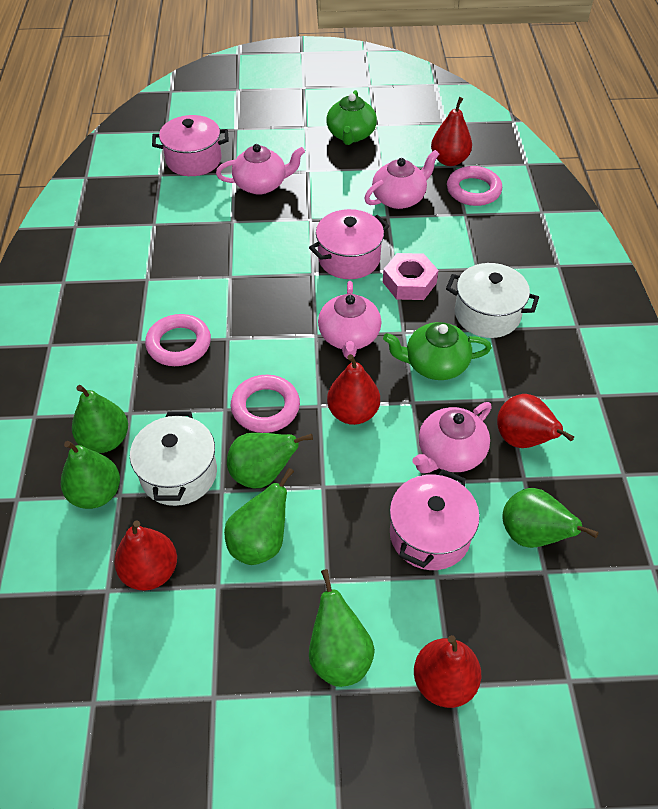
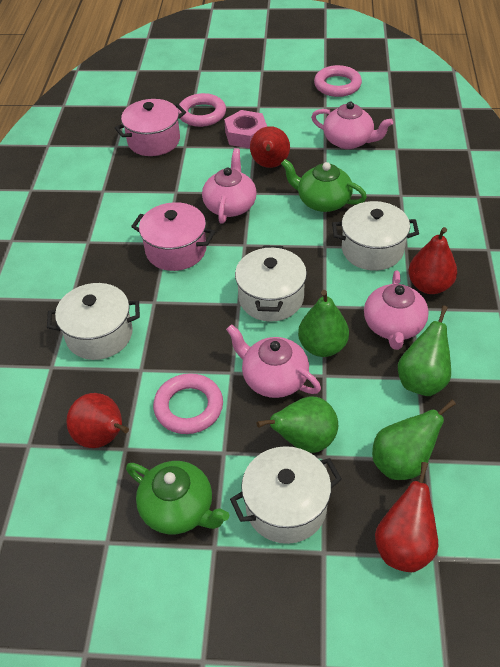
green pear: [61,441,120,509] [72,385,128,453] [224,468,294,565] [227,433,313,488] [309,569,375,687] [503,488,599,548] = 6 -> [257,397,338,453] [298,290,349,357] [372,399,456,480] [398,305,451,396] = 4
pink pot: [152,115,229,176] [309,209,390,279] [389,469,480,570] = 3 -> [115,99,186,156] [131,202,215,271] = 2
red pear: [114,521,177,590] [327,354,380,425] [414,635,481,708] [431,97,472,166] [497,394,574,448] = 5 -> [66,393,129,448] [250,126,290,168] [375,462,438,572] [408,227,457,294] = 4
white pot: [130,412,217,506] [446,263,539,338] = 2 -> [47,283,140,360] [230,446,342,544] [235,245,307,322] [332,201,419,271] = 4

